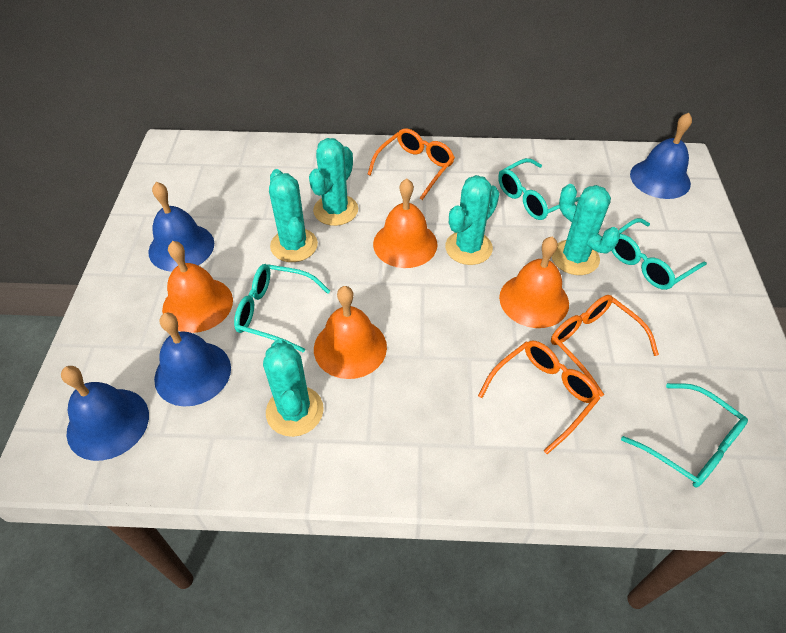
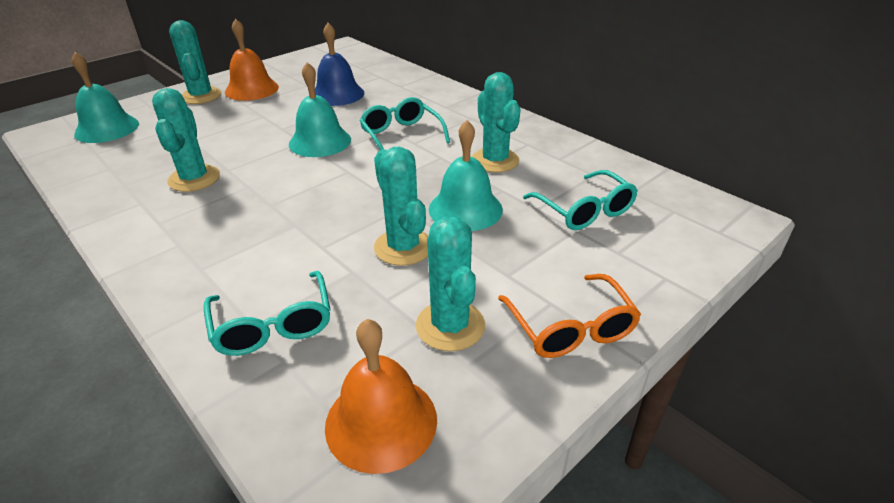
blue bell: [61,366,149,461] [148,182,214,272] [154,312,231,406] [630,113,692,199] = 4 -> [315,23,364,106] = 1
orange bell: [162,241,233,333] [314,286,387,379] [373,178,438,268] [499,236,569,328] = 4 -> [225,19,279,101] [325,319,437,474] = 2
orange glasses: [367,128,455,200] [478,341,600,454] [551,295,659,397] = 3 -> [498,274,641,358] = 1
turquoise bell: none = 0 -> [71,52,139,143] [289,62,351,157] [429,120,503,231] = 3
turquoise glasses: [234,264,330,353] [498,158,580,220] [611,218,707,290] [621,383,748,487] = 4 -> [204,271,331,356] [359,97,450,150] [523,170,638,230] = 3

